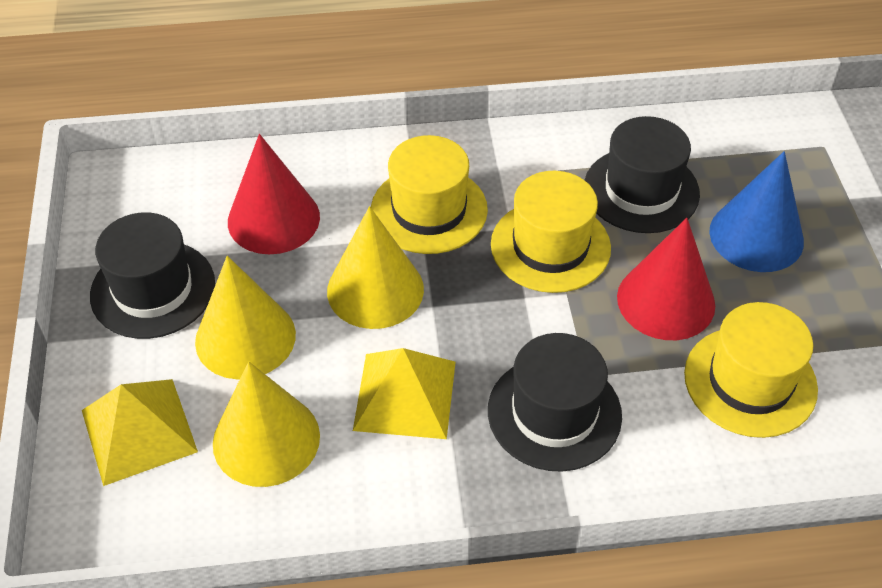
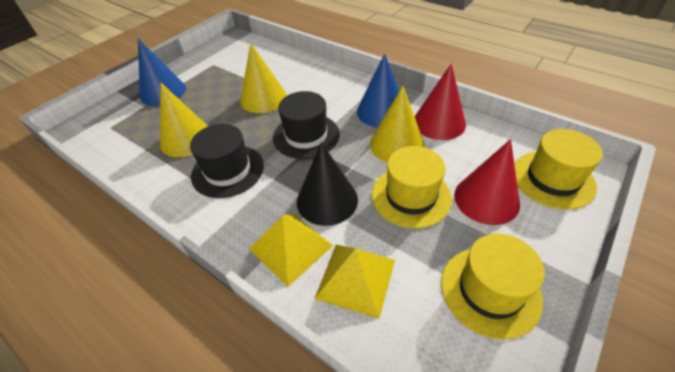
black cone: none = 0 -> [297,142,358,226] = 1
black hat: [90,212,215,339] [488,333,622,472] [585,116,700,233] = 3 -> [190,124,264,198] [273,91,340,159] = 2
blue cone: [709,151,804,272] = 1 -> [138,38,186,106] [357,53,399,127] = 2

